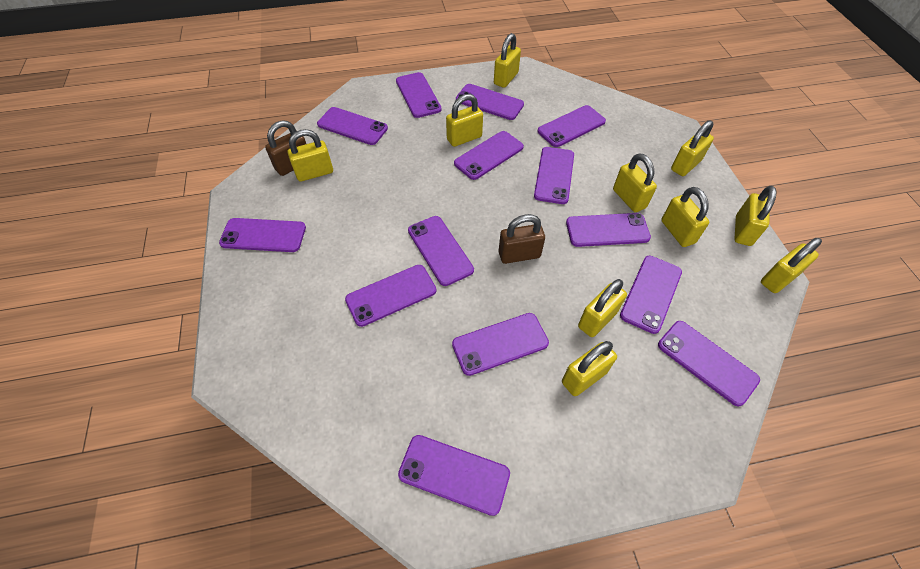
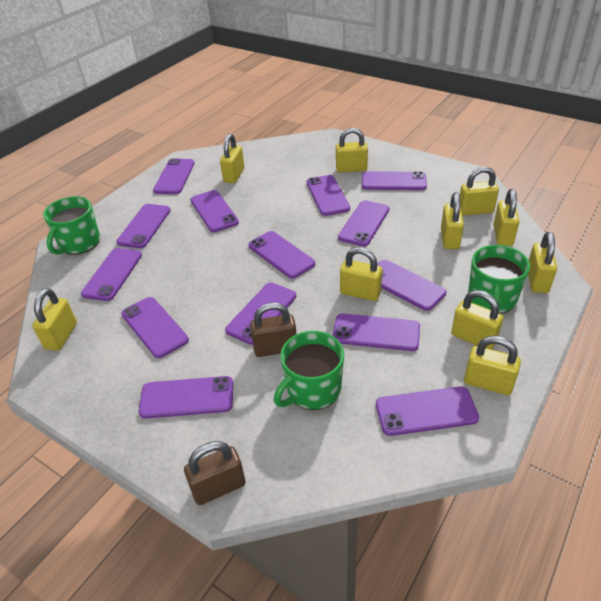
green mug: none = 0 -> [43,196,100,255] [274,331,344,410] [468,245,530,314] = 3

